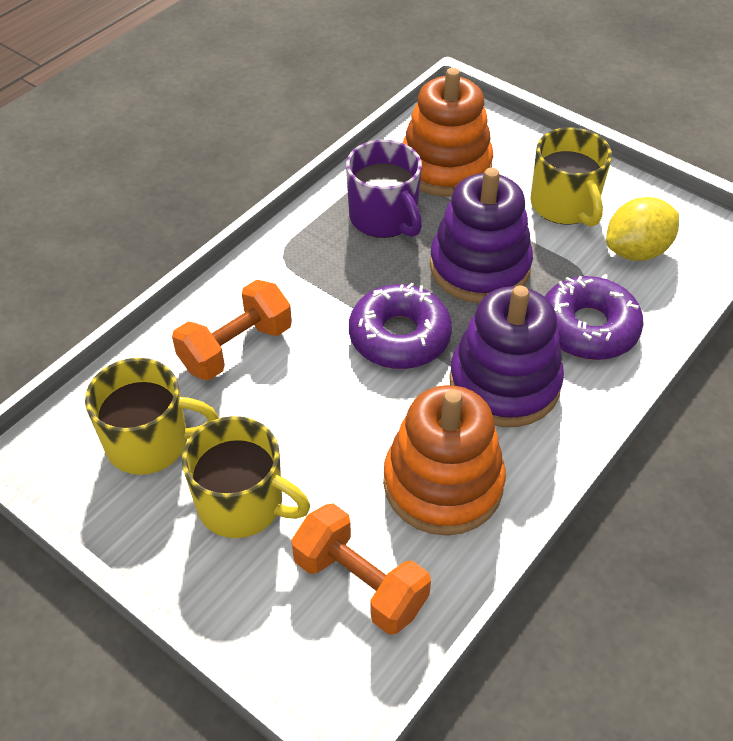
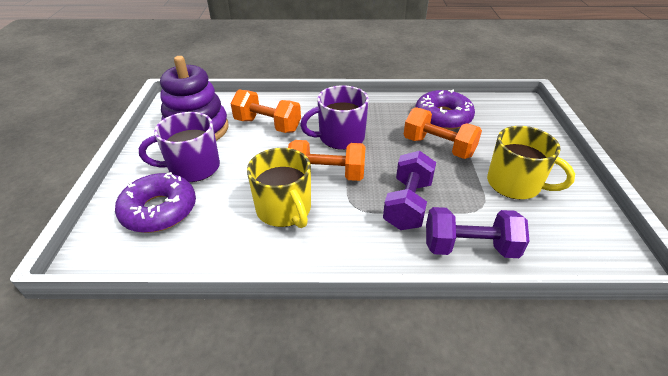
orange dumbbell: [172,280,292,380] [291,503,431,635] = 2 -> [231,90,301,133] [288,140,366,181] [403,107,482,159] = 3
orange stacking toy: [383,385,506,536] [403,68,493,197] = 2 -> none = 0
purple dumbbell: none = 0 -> [383,151,436,230] [426,207,529,258] = 2
purple mug: [346,140,422,238] = 1 -> [139,112,220,182] [300,85,369,150] = 2
purple stacking toy: [430,168,533,303] [449,286,564,427] = 2 -> [160,56,229,141] = 1
yellow lemon: [606,197,679,261] = 1 -> none = 0
yellow mug: [85,358,219,475] [182,416,310,538] [530,128,612,227] = 3 -> [247,148,311,228] [487,126,575,200] = 2

